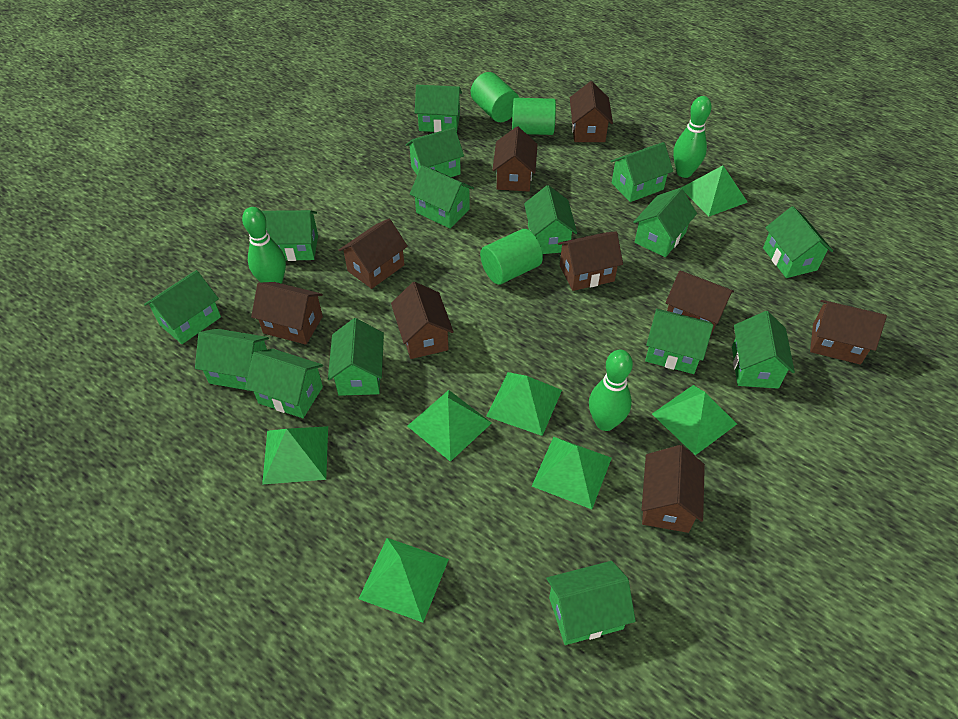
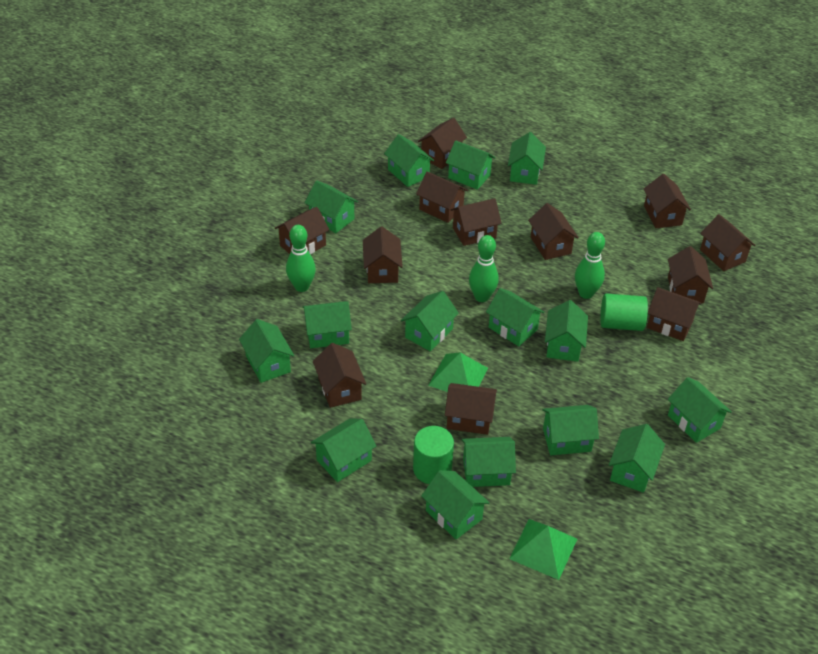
brown house: [251,282,323,345] [338,219,408,289] [391,282,454,359] [492,126,538,192] [558,231,623,291] [570,81,613,142] [641,445,705,533] [665,270,734,334] [810,300,887,365] = 9 -> [275,207,329,255] [313,343,366,408] [363,227,403,283] [416,171,468,223] [418,118,467,169] [445,383,497,435] [450,198,502,246] [528,203,579,260] [644,174,691,228] [647,287,701,341] [668,246,713,303] [700,214,756,271] = 12
green cylinder: [471,72,519,122] [480,229,543,285] [512,98,556,135] = 3 -> [413,426,454,484] [600,293,648,331] = 2
green pyramid: [262,426,328,485] [359,538,449,623] [407,390,492,462] [486,372,562,436] [532,437,612,509] [652,385,737,455] [681,165,747,216] = 7 -> [428,352,488,392] [509,519,577,580] = 2

